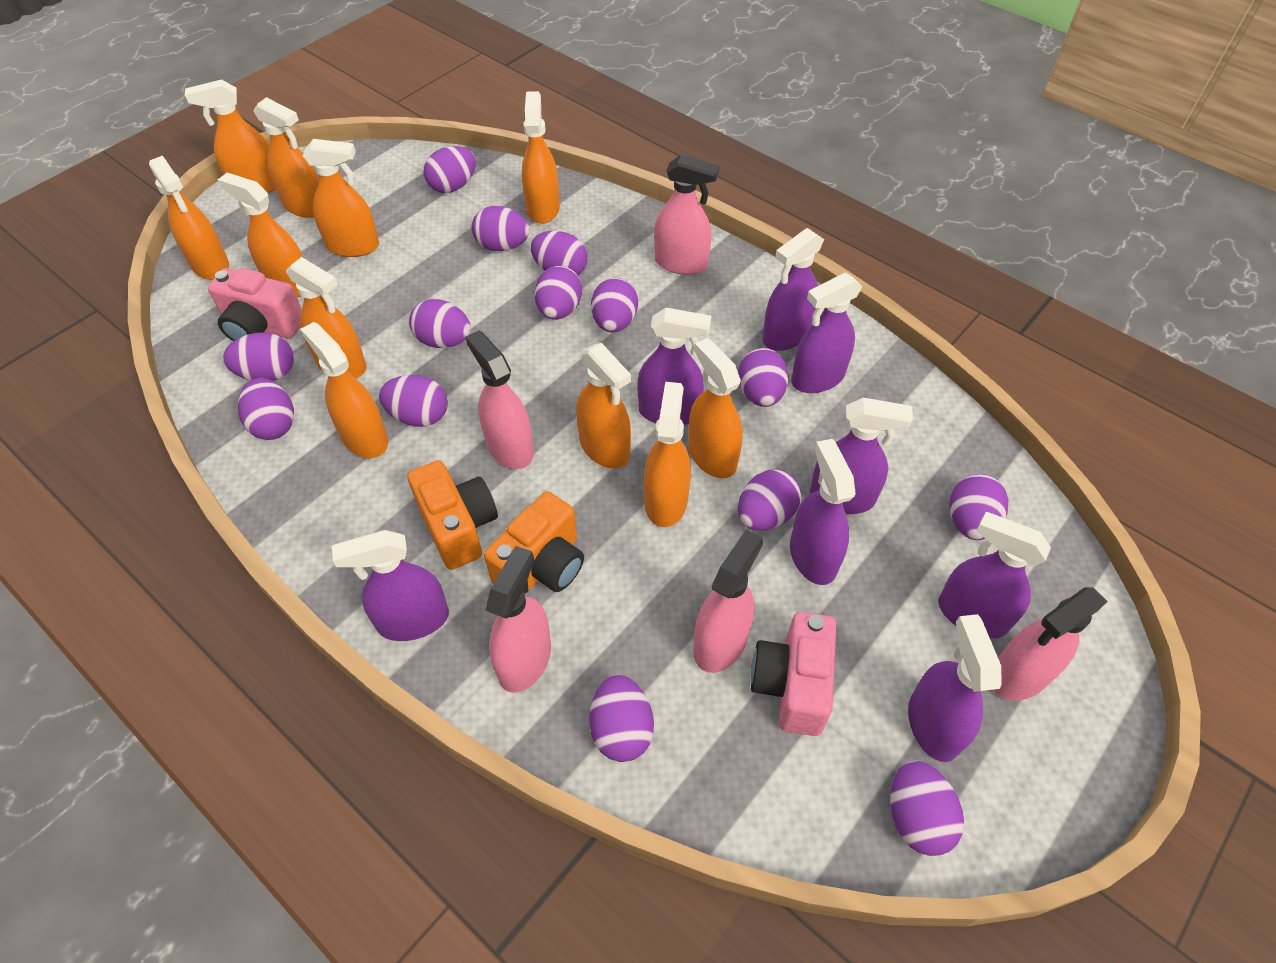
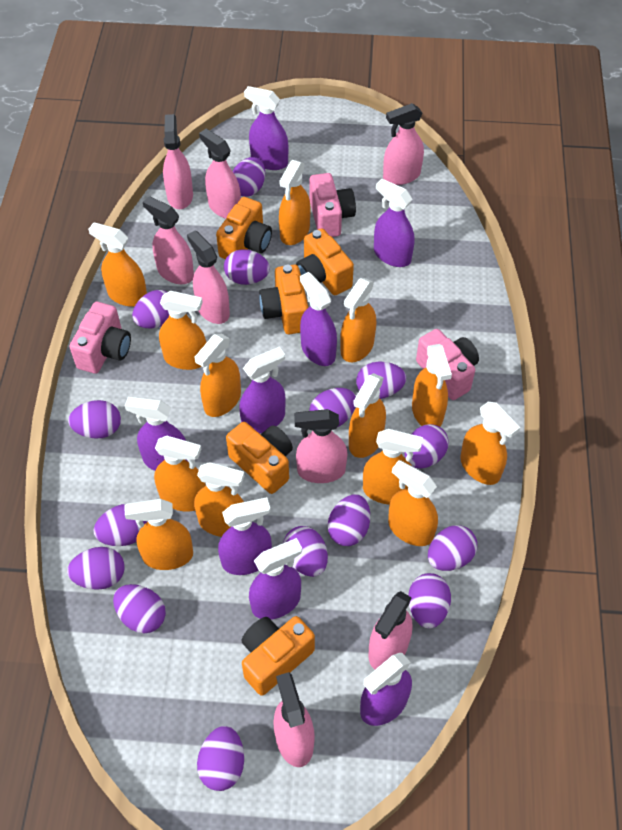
orange camera: [407,460,498,570] [484,491,584,594] = 2 -> [216,197,272,259] [226,422,293,494] [241,616,315,696] [259,265,309,334] [296,228,354,295] = 5
orange spray bottle: [149,156,229,280] [185,79,275,193] [218,173,303,297] [254,97,319,218] [286,257,366,379] [300,322,388,458] [303,139,379,257] [522,91,560,224] [576,343,631,469] [644,382,691,527] [688,338,742,478] = 11 -> [88,222,147,307] [125,499,193,570] [154,436,206,512] [159,291,206,370] [194,334,241,417] [194,462,245,537] [279,160,310,245] [340,278,376,362] [349,373,386,458] [363,429,423,505] [388,460,438,546] [412,344,452,427] [460,402,520,485] = 13
pink camera: [208,268,302,341] [750,612,836,736] = 2 -> [69,302,131,374] [309,173,356,237] [416,329,479,400] = 3
pink spray bottle: [466,331,534,469] [485,546,551,693] [654,155,719,275] [693,529,763,673] [993,587,1108,700] = 5 -> [143,196,194,284] [163,114,193,209] [187,230,230,324] [199,129,241,219] [273,672,315,767] [294,409,348,483] [368,591,413,669] [383,103,424,185] = 8
purple egg: [223,332,294,381] [238,378,294,440] [379,375,448,427] [409,299,471,348] [424,146,476,193] [472,206,530,251] [531,231,587,276] [535,266,582,320] [589,675,654,762] [591,278,638,332] [738,348,789,407] [738,469,801,531] [890,760,964,856] [950,474,1008,540] = 14 -> [67,547,125,590] [68,400,121,439] [93,504,148,546] [113,584,166,634] [132,290,169,329] [197,726,244,791] [224,249,270,285] [233,157,265,197] [283,526,328,577] [309,388,356,427] [328,494,370,546] [356,362,406,399] [404,424,449,469] [408,573,451,629] [428,525,477,571] = 15

